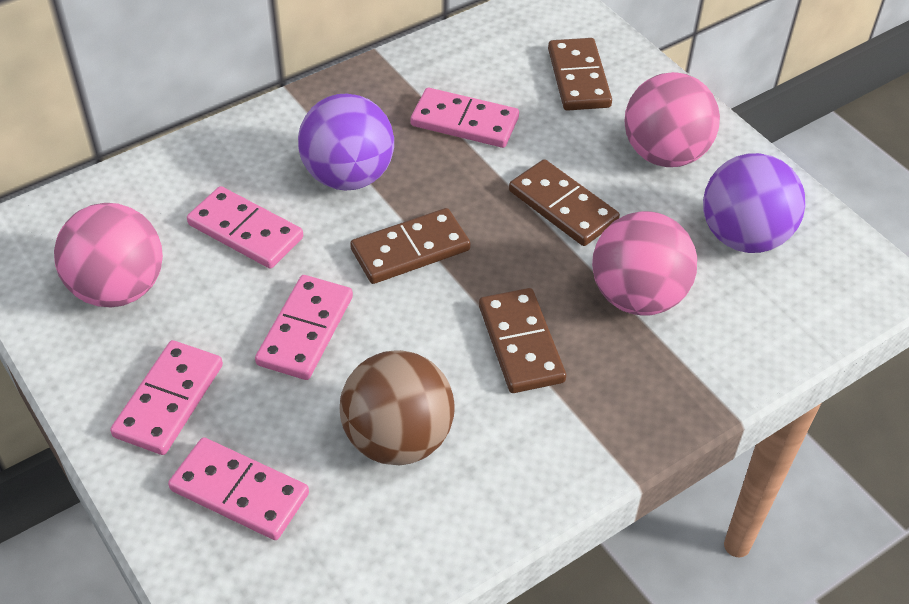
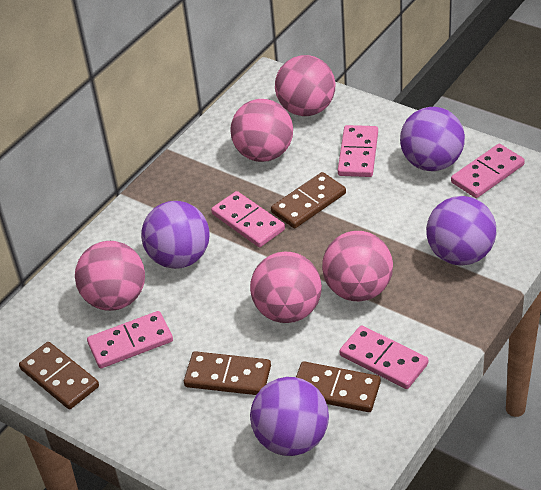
brown ball: [340,350,455,466] = 1 -> none = 0
pink ball: [54,203,163,307] [592,211,697,316] [625,72,720,167] = 3 -> [75,241,145,311] [230,99,293,162] [250,252,322,323] [275,55,336,116] [322,231,393,301] = 5
purple ball: [298,94,394,191] [703,153,806,253] = 2 -> [141,201,210,269] [250,377,329,456] [400,107,465,171] [426,196,496,266] = 4

